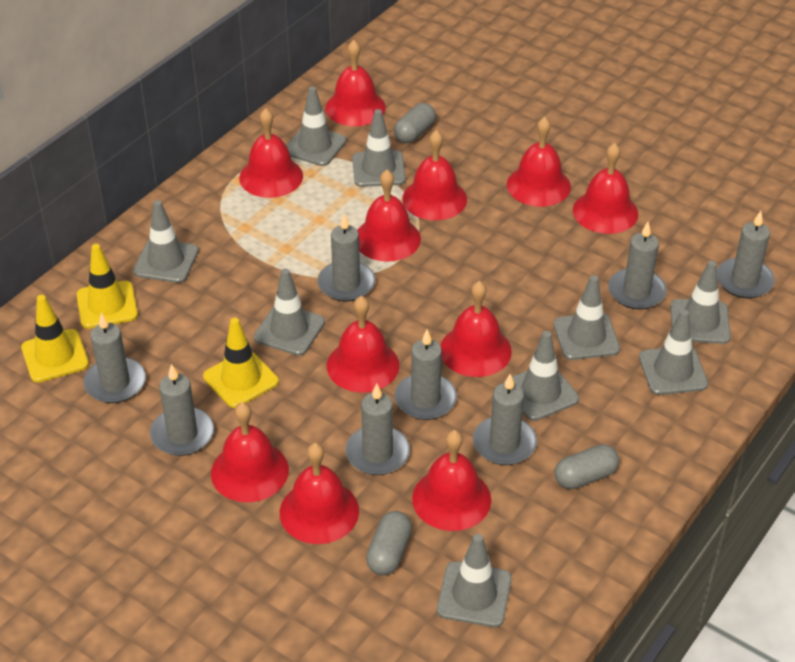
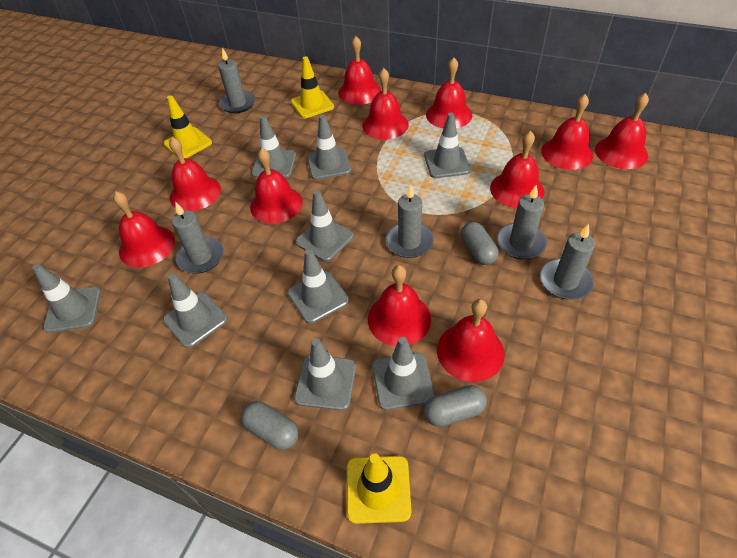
grey candle: [84,313,146,403] [150,364,214,456] [317,214,375,302] [345,383,410,475] [395,330,457,420] [473,374,537,465] [608,222,667,310] [717,211,775,298] = 8 -> [172,202,224,274] [218,48,255,113] [386,184,434,258] [497,185,547,259] [540,224,595,300] = 5

